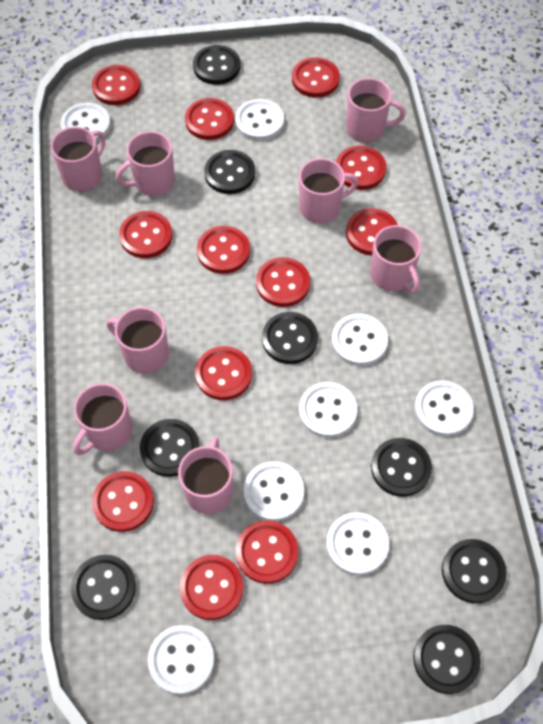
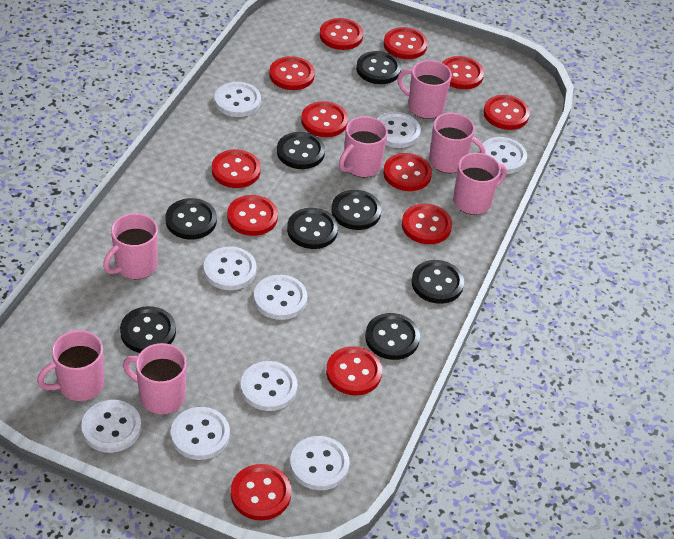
pink mug: [51,127,105,192] [73,383,132,455] [107,307,169,374] [116,131,175,196] [178,437,233,514] [299,158,358,224] [346,78,406,142] [370,225,422,293] = 8 -> [37,330,104,401] [103,213,158,279] [123,343,187,414] [339,116,388,178] [397,60,452,119] [429,113,486,173] [453,153,507,215] = 7
white button: [60,103,111,142] [148,625,214,695] [235,99,284,141] [244,461,304,521] [299,382,357,438] [326,512,389,575] [332,314,388,366] [415,380,474,436] = 8 -> [81,400,141,453] [171,407,230,460] [204,246,256,290] [214,82,261,117] [240,361,297,411] [254,275,307,320] [290,436,350,490] [377,112,421,148] [483,137,527,174] = 9

